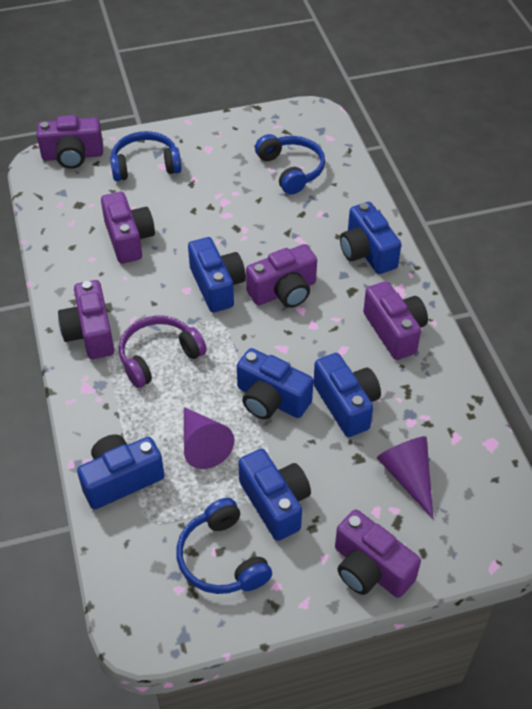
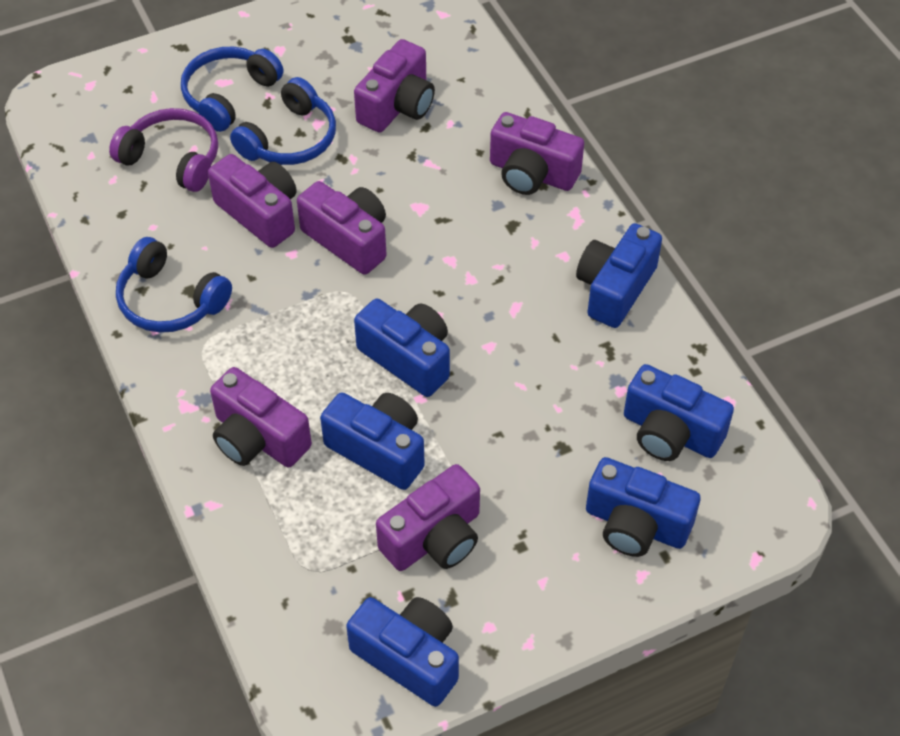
purple cone: [184,407,234,469] [377,436,434,519] = 2 -> none = 0

